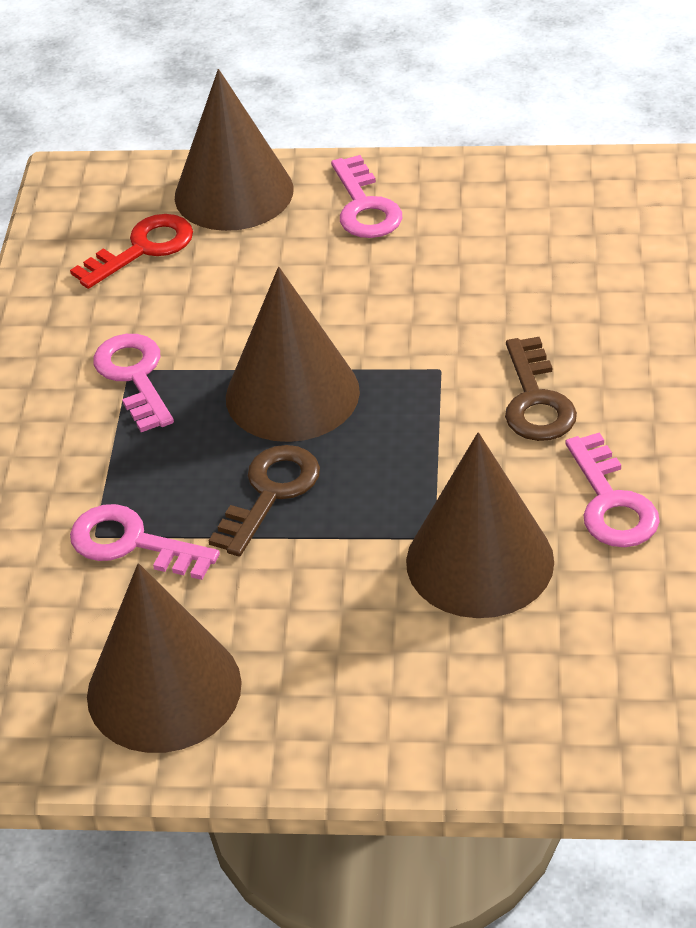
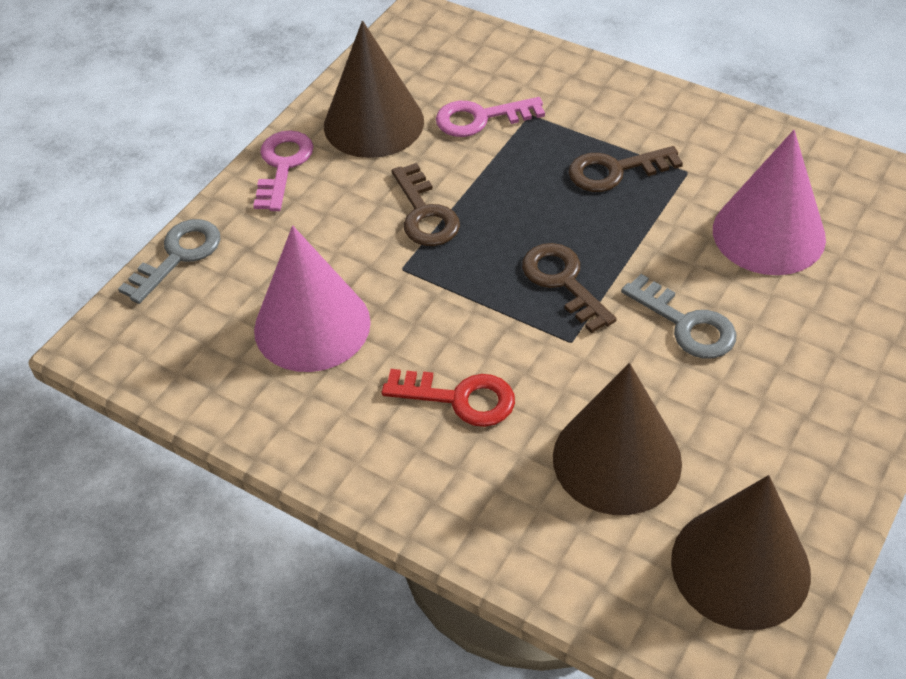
brown cone: [87,563,242,753] [175,69,293,231] [226,267,360,442] [406,432,554,618] = 4 -> [324,21,424,158] [553,363,682,515] [671,475,811,630] = 3
brown key: [208,445,320,556] [505,337,577,441] = 2 -> [391,163,460,246] [522,243,617,333] [568,146,683,192] = 3
grey key: none = 0 -> [118,219,221,304] [621,274,737,359] = 2
pink cone: none = 0 -> [254,226,371,372] [713,130,826,275] = 2
pink key: [70,504,220,580] [93,334,174,432] [331,155,402,238] [565,432,660,547] = 4 -> [253,131,314,211] [436,97,545,137] = 2

